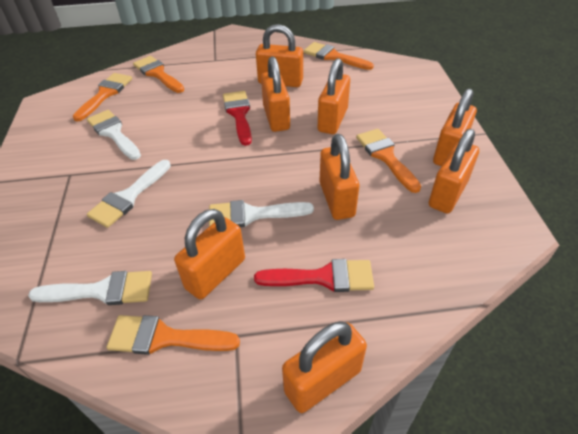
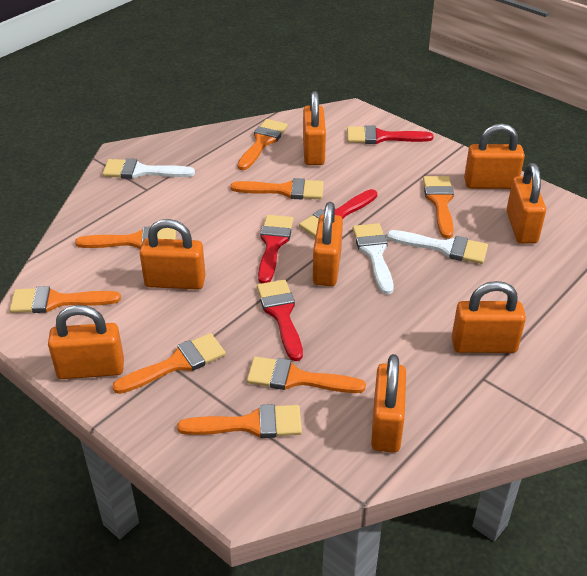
orange brush: [73,73,132,122] [107,315,240,355] [133,56,184,93] [304,42,374,70] [356,129,421,193] = 5 -> [10,286,121,313] [75,227,176,249] [112,333,226,394] [177,404,302,438] [230,178,324,199] [237,119,288,170] [247,356,366,393] [423,176,454,238] = 8
red brush: [223,91,252,146] [254,259,374,292] = 2 -> [257,280,303,361] [258,215,293,283] [299,189,377,237] [347,125,434,144] = 4
white brush: [28,271,152,305] [87,110,141,160] [87,160,171,228] [209,200,314,227] = 4 -> [102,158,195,179] [353,223,393,295] [387,230,488,264] = 3

